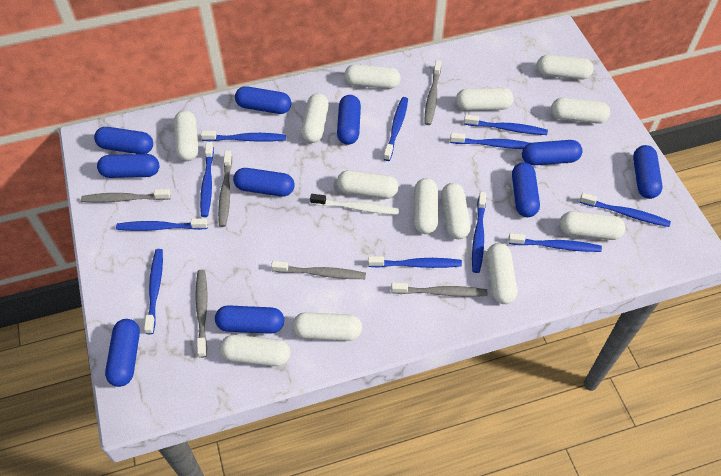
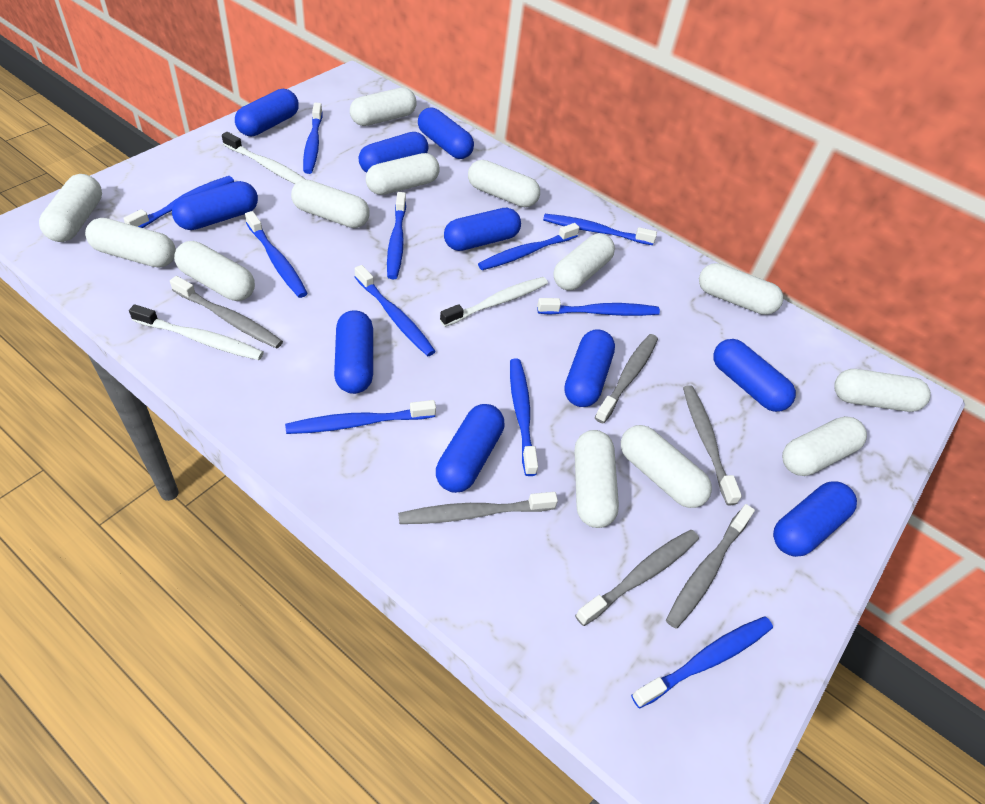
white toothbrush: [310,194,399,215] = 1 -> [129,304,264,360] [222,132,306,184] [440,277,548,327] = 3

